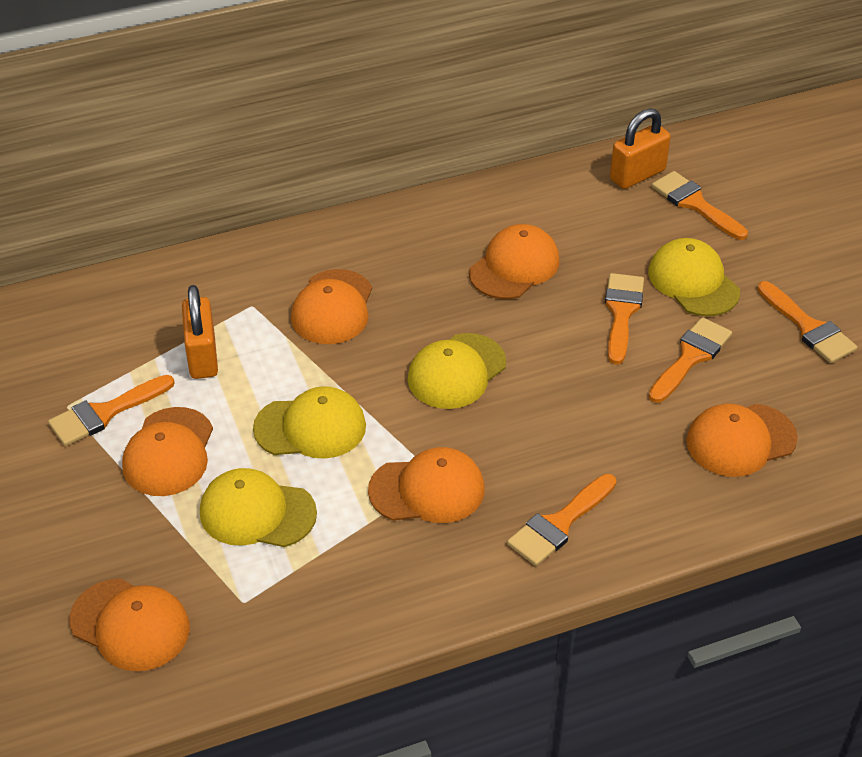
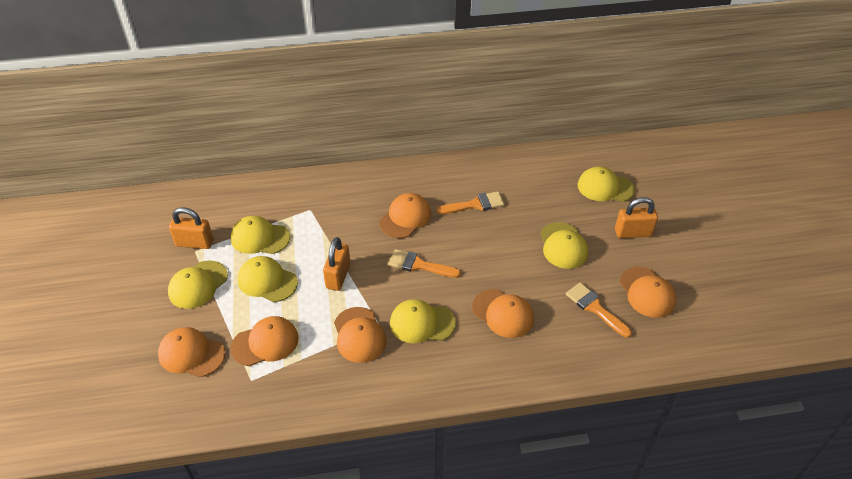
orange brush: [48,375,175,446] [507,474,617,566] [605,273,644,365] [649,317,732,403] [652,171,748,240] [757,281,857,363] = 6 -> [388,249,461,278] [437,191,504,214] [566,283,632,338] = 3
orange padlock: [182,285,218,379] [610,108,671,189] = 2 -> [169,207,213,249] [323,237,351,291] [615,197,658,238] = 3
yellow cap: [200,468,317,547] [253,386,366,459] [408,333,506,409] [648,238,740,316] = 4 -> [168,261,228,309] [231,216,290,254] [238,256,298,302] [390,299,456,343] [540,222,588,269] [578,166,635,202] = 6

